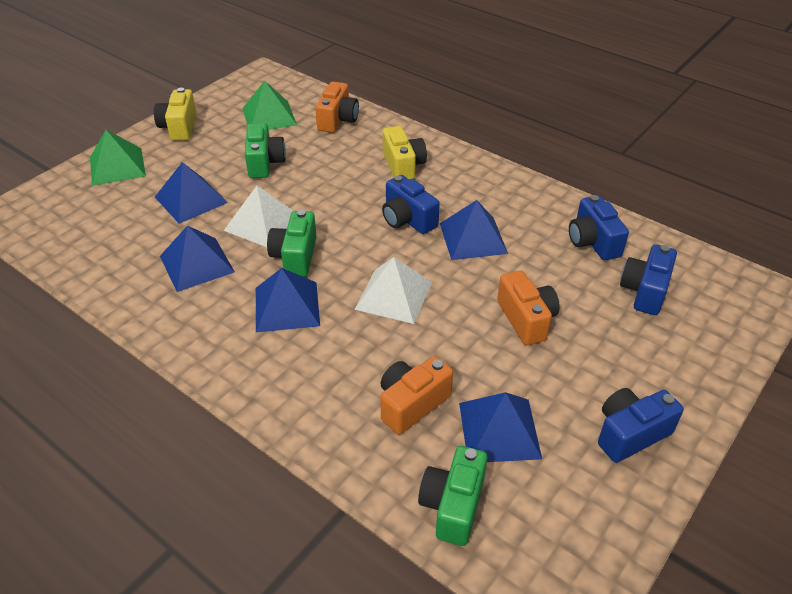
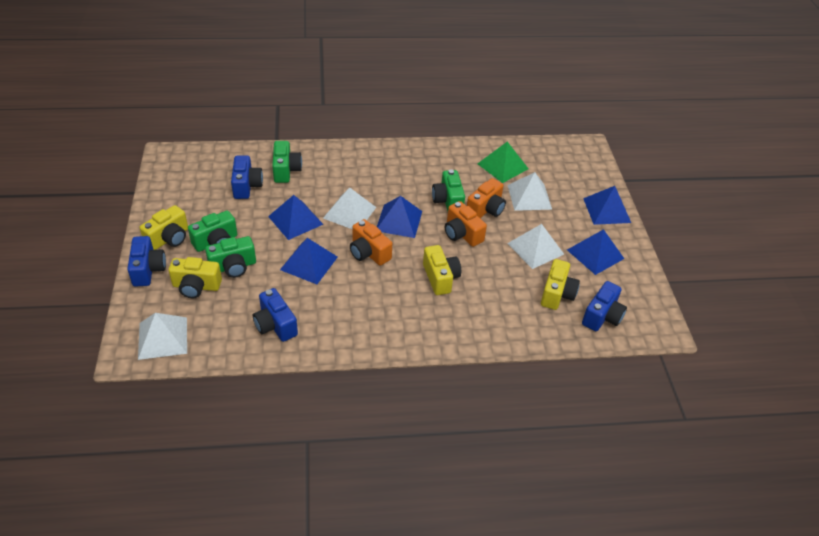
green camera: [245,123,286,178] [267,210,317,277] [418,446,487,546] = 3 -> [188,210,237,252] [205,236,256,278] [272,141,302,183] [432,169,465,211] = 4
green pyramid: [90,130,146,186] [242,81,297,130] = 2 -> [478,142,529,183] = 1
white pyramid: [224,186,293,247] [354,257,432,324] = 2 -> [138,313,187,360] [323,187,376,229] [507,224,564,269] [508,172,552,211] = 4
yellow camera: [154,87,197,141] [383,126,427,179] = 2 -> [140,205,188,250] [169,257,222,298] [423,245,461,295] [541,259,580,310] = 4

